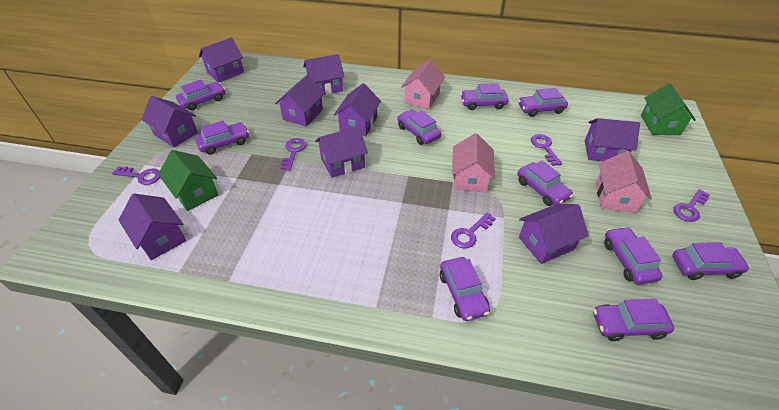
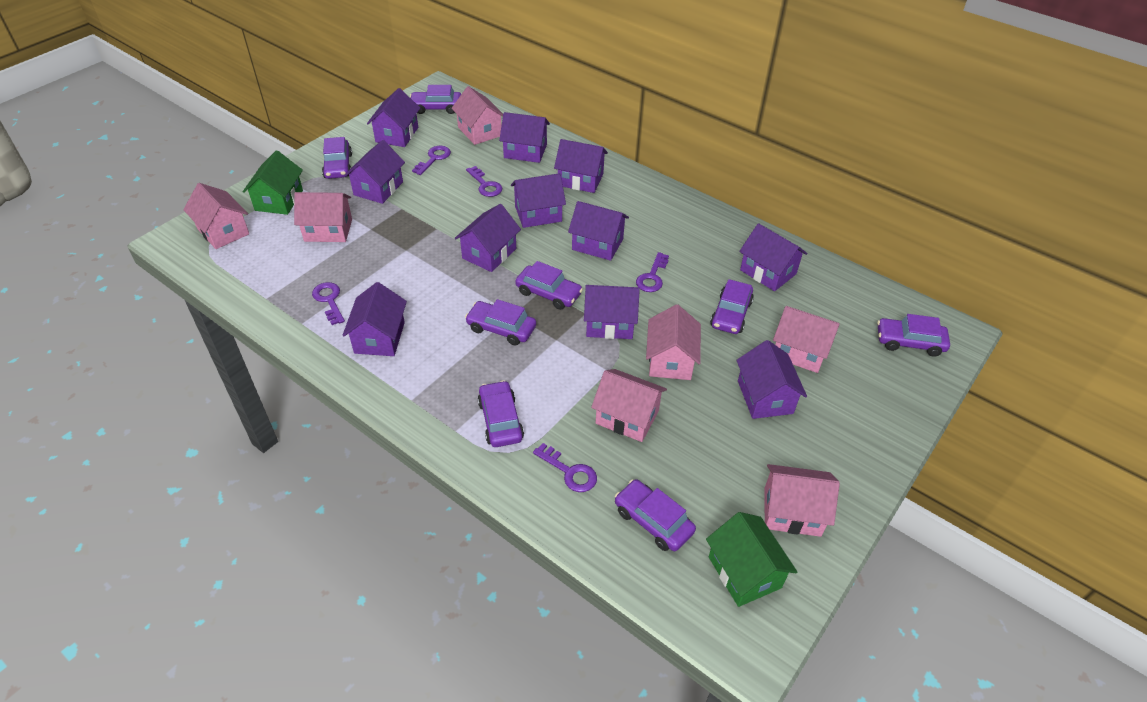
pink house: [401,60,445,109] [452,133,495,192] [596,151,652,213] = 3 -> [183,183,249,249] [294,192,352,242] [452,86,503,145] [591,369,667,442] [646,304,701,380] [764,464,840,537] [773,306,840,373] = 7
purple car: [176,80,225,110] [195,120,249,155] [397,110,441,145] [440,257,490,321] [460,83,508,110] [517,160,573,206] [518,88,568,117] [593,299,674,341] [604,227,663,285] [673,242,750,280] = 10 -> [322,137,352,179] [410,85,461,114] [465,299,536,345] [478,380,524,447] [515,261,583,310] [615,479,696,551] [710,279,754,334] [877,314,950,357] = 8
purple house: [119,194,186,260] [141,96,198,148] [199,38,244,82] [275,75,325,127] [303,54,345,95] [315,126,368,178] [334,83,381,136] [519,204,589,264] [585,118,640,161] = 9 -> [342,282,407,356] [344,140,405,204] [367,88,420,147] [455,204,521,272] [499,112,550,163] [511,173,566,228] [554,139,608,193] [568,201,629,261] [584,285,640,339] [736,340,807,419] [739,223,808,291] = 11

